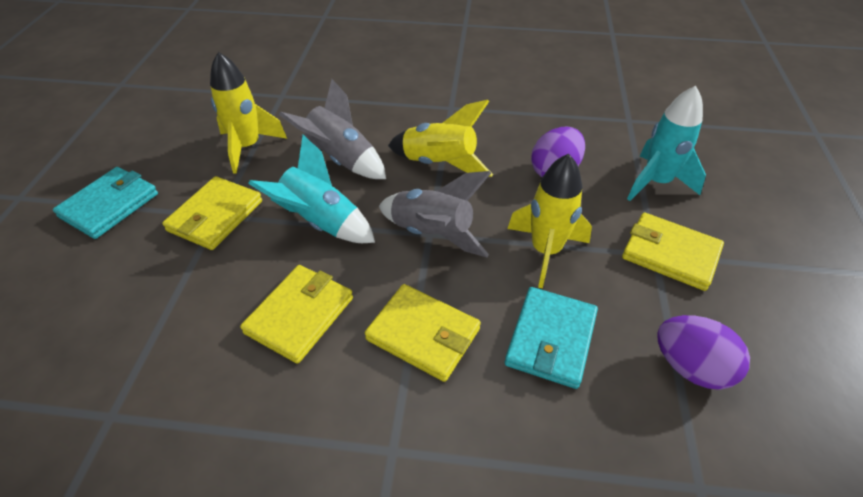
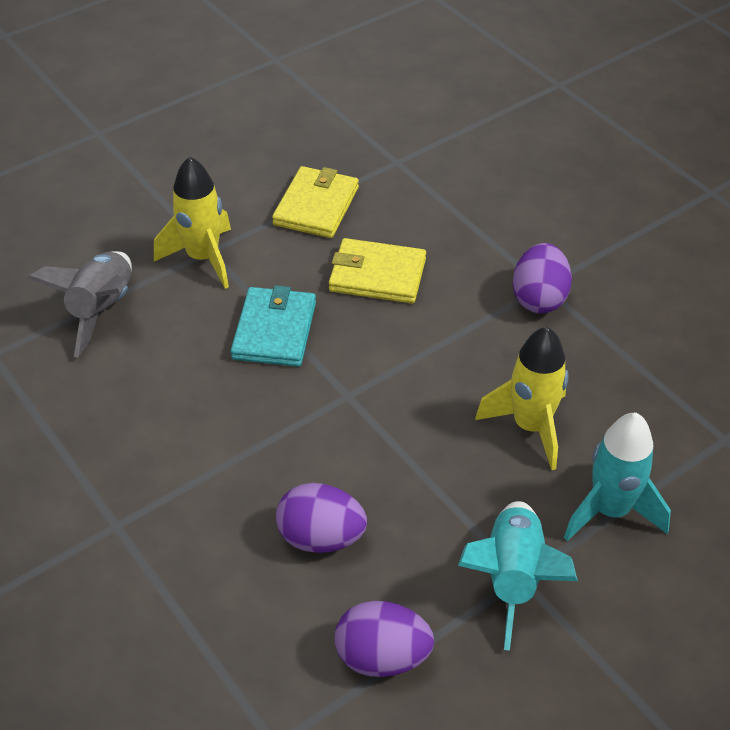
grey rocket: [279,79,386,179] [379,171,491,257] = 2 -> [27,251,132,357] = 1
purple egg: [531,127,585,177] [657,315,750,390] = 2 -> [276,483,367,553] [335,601,434,677] [513,243,572,313] = 3
turquoise wallet: [53,167,158,239] [505,287,598,389] = 2 -> [231,285,316,367] = 1
yellow rocket: [210,52,287,174] [388,100,493,177] [507,154,592,288] = 3 -> [154,156,231,289] [475,327,568,470] = 2
yellow wallet: [162,176,262,250] [240,265,353,364] [365,284,481,382] [622,212,724,291] = 4 -> [272,166,359,238] [329,238,426,303] = 2

